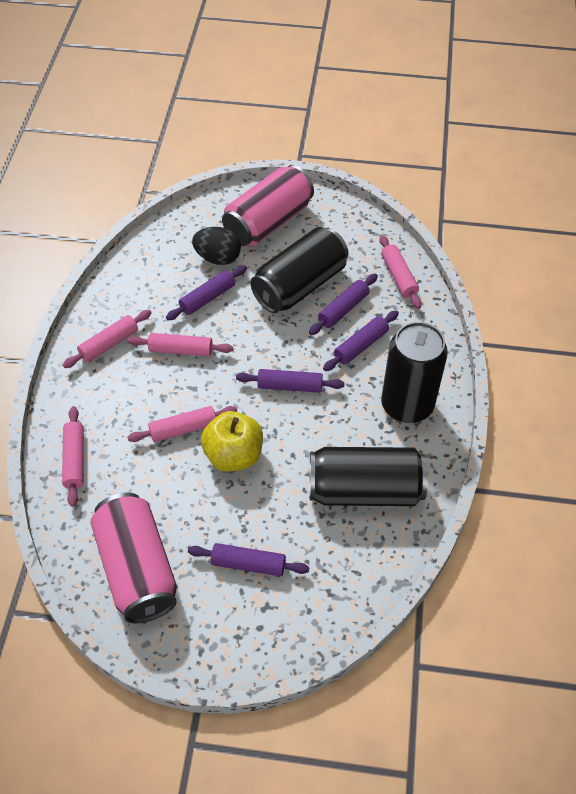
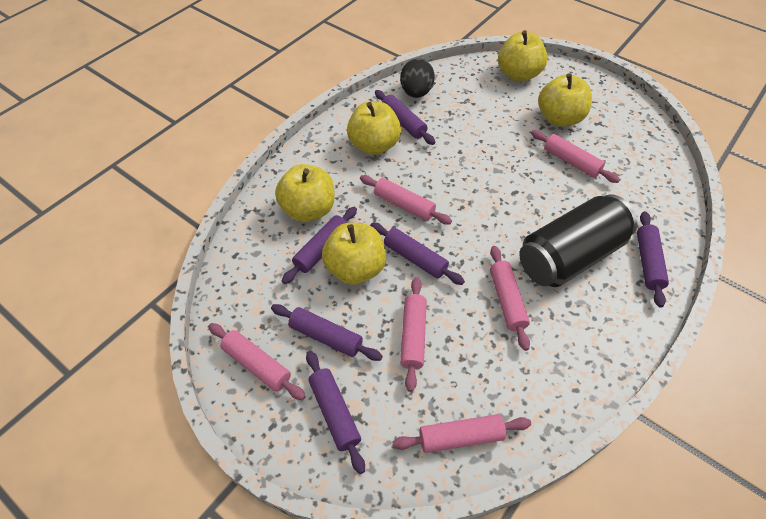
black can: [250,227,348,313] [310,447,428,506] [381,322,448,423] = 3 -> [519,194,637,287] = 1
pink can: [91,493,177,623] [222,165,314,246] = 2 -> none = 0
pink rolling pin: [62,406,84,507] [63,310,152,368] [127,406,237,442] [128,333,233,356] [379,235,422,309] = 5 -> [208,323,306,400] [360,175,452,225] [392,414,531,453] [400,277,427,392] [490,246,530,351] [531,130,620,183] = 6
purple rolling pin: [166,265,247,320] [188,543,309,576] [236,369,345,393] [309,274,378,335] [323,310,399,371] = 5 -> [271,304,382,361] [282,207,357,284] [306,351,365,474] [370,223,465,285] [375,90,435,145] [637,211,669,308] = 6
yellow apple: [201,411,263,472] = 1 -> [275,164,335,222] [322,223,386,285] [347,101,401,155] [498,30,548,82] [538,73,592,127] = 5

